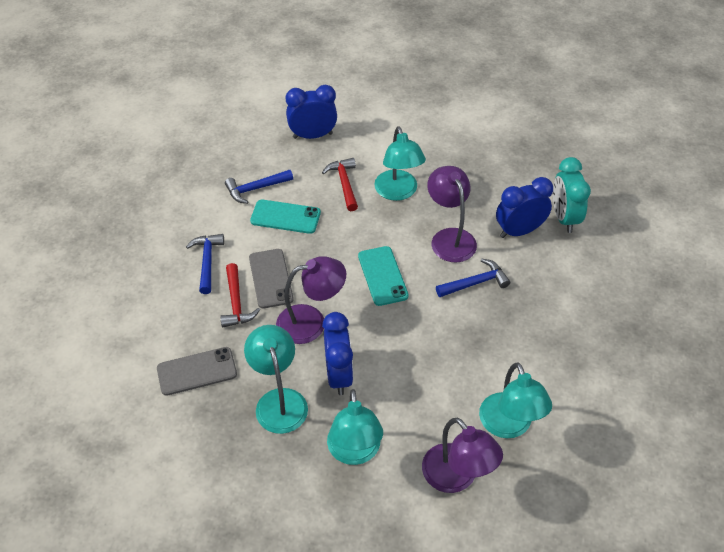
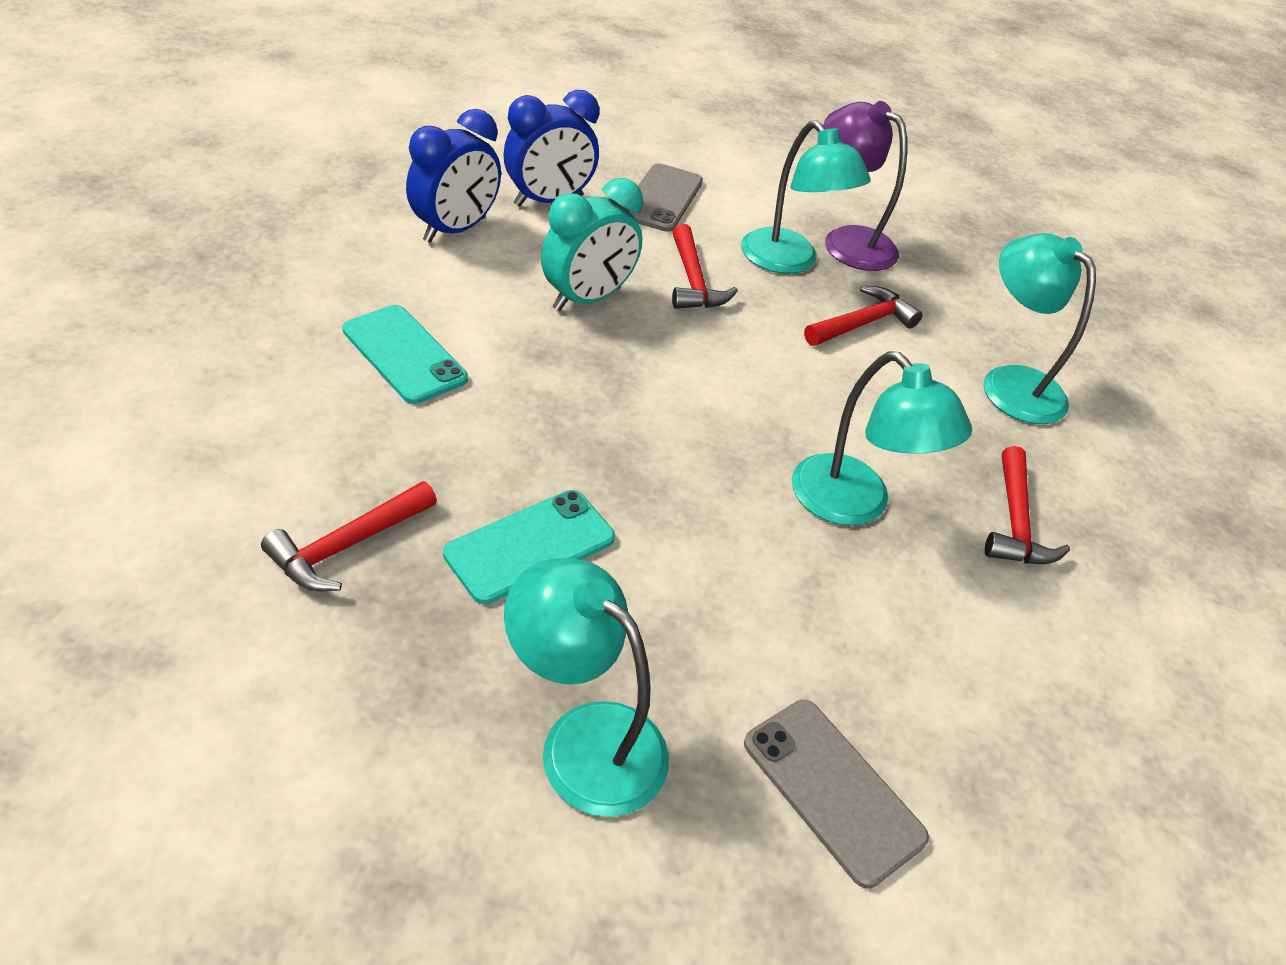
blue clock: [286,85,337,139] [322,312,353,395] [496,177,553,238] = 3 -> [406,109,501,243] [504,90,599,207] = 2
blue hammer: [186,234,224,294] [225,170,293,204] [436,259,510,297] = 3 -> none = 0
purple lamp: [276,256,346,344] [422,418,503,493] [427,166,477,262] = 3 -> [823,101,907,271] = 1
red hammer: [220,263,260,327] [322,158,358,211] = 2 -> [261,481,437,591] [672,224,738,309] [804,286,922,346] [985,446,1070,564] = 4

